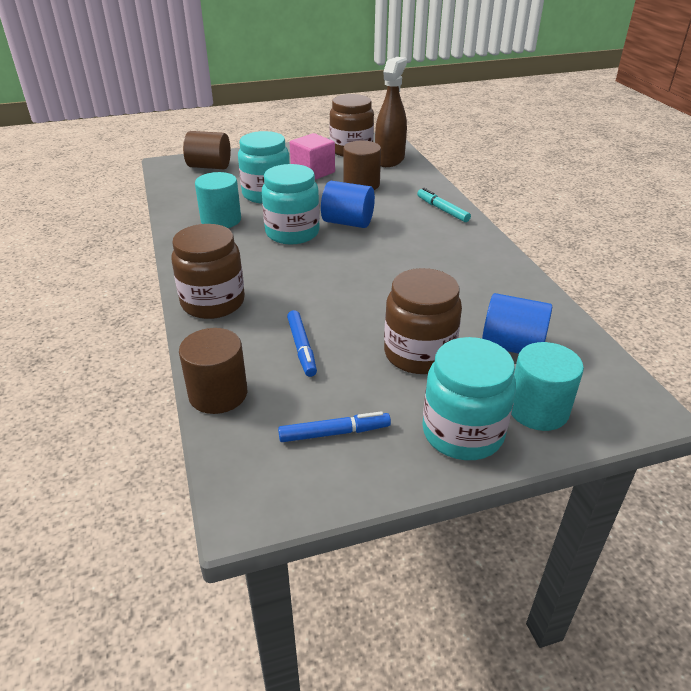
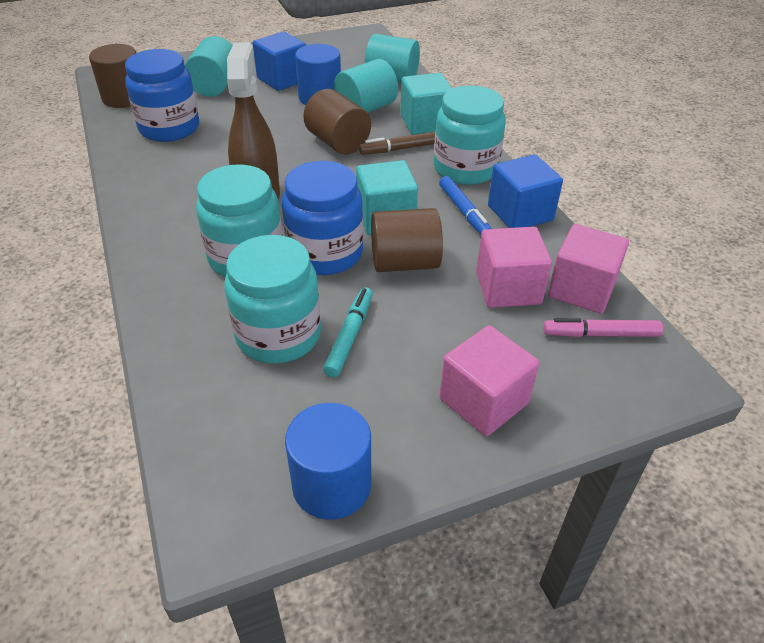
blue cube: none = 0 -> [253,32,306,91] [488,154,563,228] = 2
blue jar: none = 0 -> [125,49,199,142] [282,161,363,275] = 2
blue marker: [278,411,391,442] [287,310,317,377] = 2 -> [439,176,492,235] = 1
brown jar: [171,224,245,319] [329,94,374,157] [384,268,462,374] = 3 -> none = 0
brown marker: none = 0 -> [359,132,435,155] = 1
pink cube: [290,133,335,180] = 1 -> [439,325,539,436] [476,227,552,308] [548,224,629,314] = 3
pink marker: none = 0 -> [543,318,663,337] = 1
turquoise cube: none = 0 -> [356,160,418,235] [400,73,452,135] = 2
turquoise cylinder: [195,172,241,228] [511,342,584,431] = 2 -> [185,36,233,97] [334,59,398,113] [365,34,420,83] = 3

